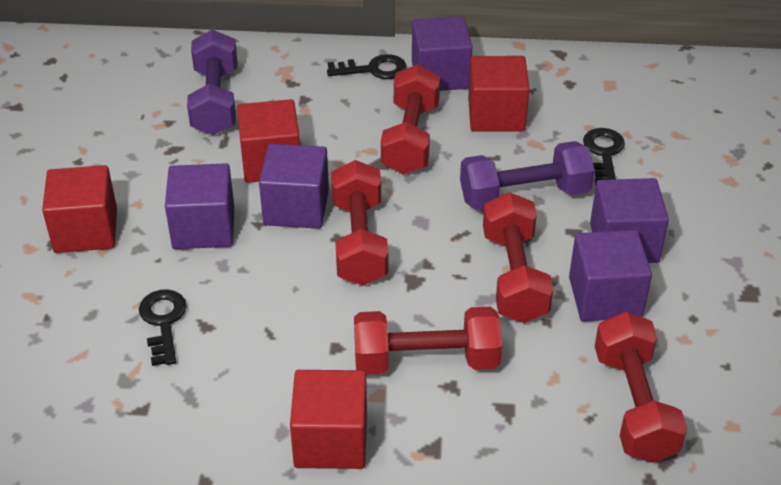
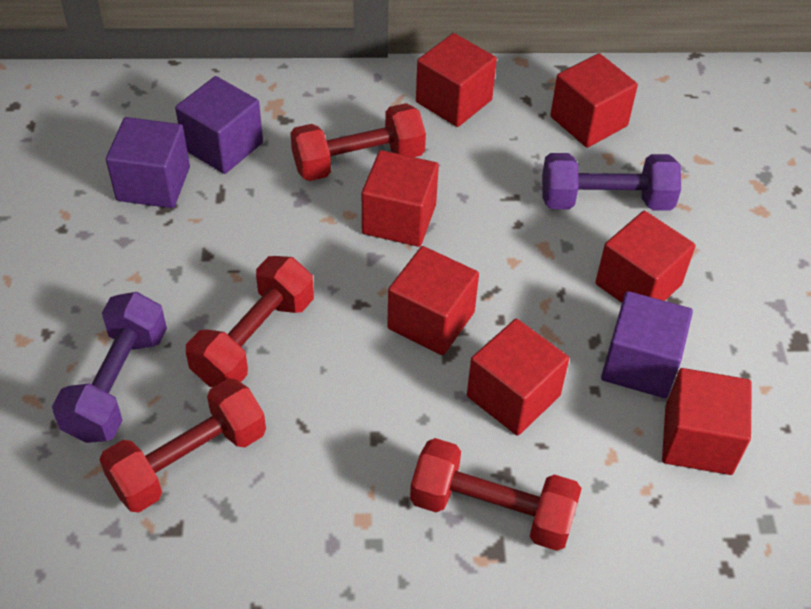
black key: [139,289,187,366] [327,54,407,79] [583,128,625,185] = 3 -> none = 0
purple cube: [165,163,234,249] [259,144,329,229] [412,16,472,91] [569,230,652,322] [590,178,669,263] = 5 -> [106,117,190,208] [175,76,263,174] [601,291,693,398] = 3
red cube: [42,165,117,253] [237,99,300,183] [290,370,367,469] [468,56,530,132] = 4 -> [362,150,439,247] [387,246,479,355] [416,33,497,127] [467,319,569,436] [550,53,638,148] [595,211,695,303] [662,368,752,475] = 7
red dumbbell: [331,160,388,286] [354,307,502,374] [381,64,440,175] [483,192,553,323] [595,311,687,463] = 5 -> [99,378,266,512] [186,256,314,387] [291,103,426,181] [410,438,582,551] = 4

